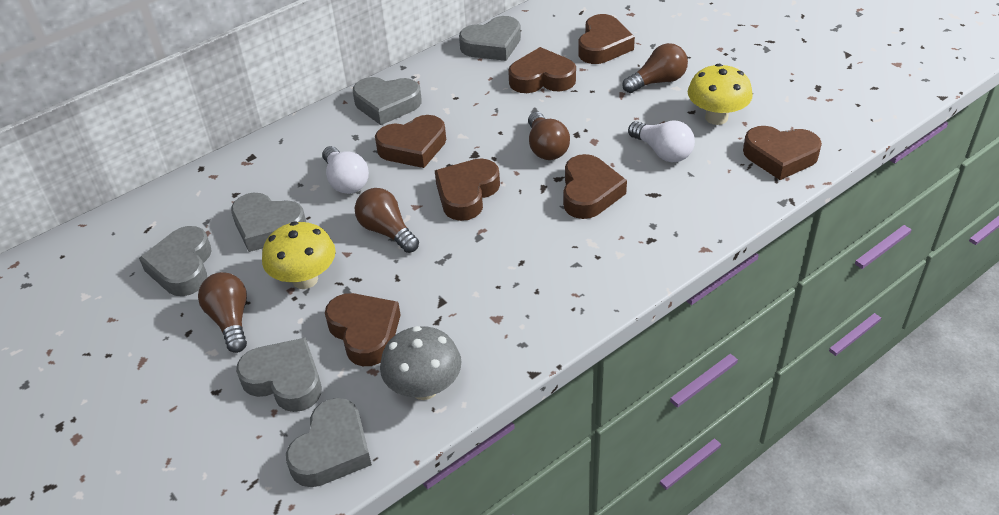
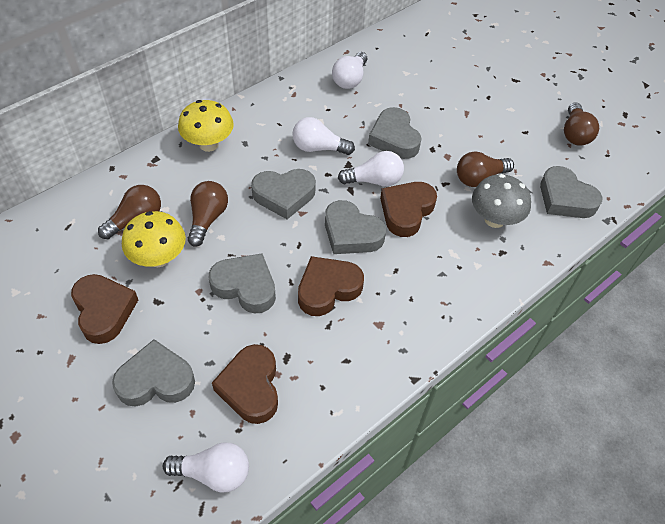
brown heart: [325,293,401,366] [375,115,446,168] [435,159,500,221] [508,47,576,93] [563,154,627,219] [578,14,635,64] [743,126,822,180] = 7 -> [71,274,138,344] [212,344,278,424] [298,256,364,316] [380,182,437,237] = 4
white light bulb: [322,146,369,194] [628,121,695,162] = 2 -> [163,442,249,492] [292,117,355,155] [332,52,367,89] [338,151,404,187] = 4

